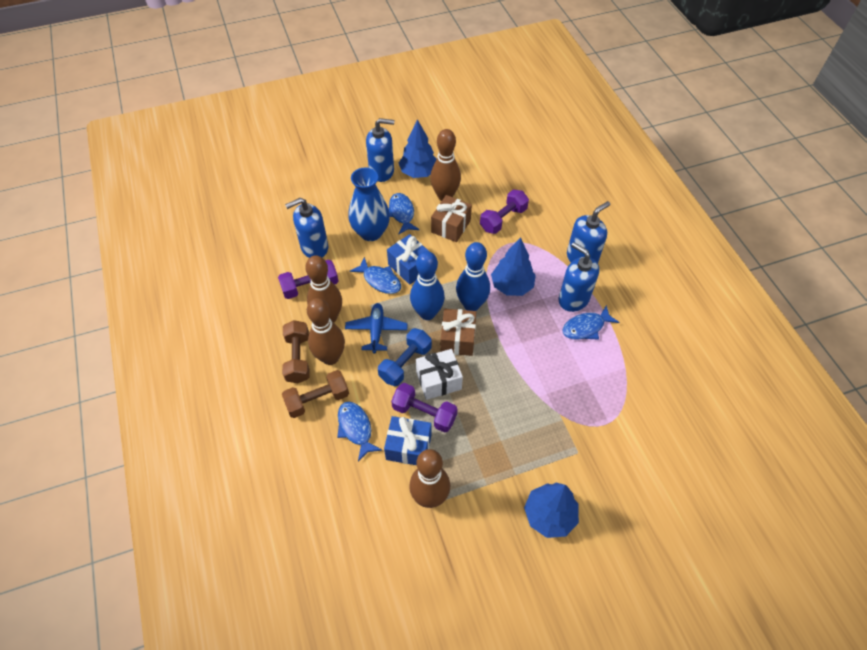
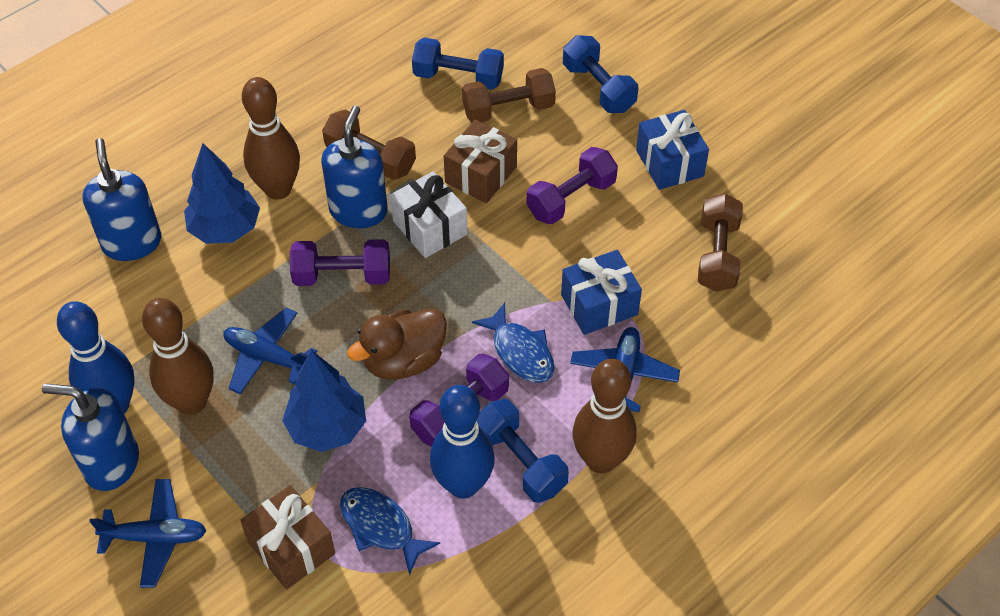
blue dumbbell: [378,328,432,387] = 1 -> [412,37,504,90] [476,399,569,503] [563,35,638,113] = 3
blue fish: [337,402,382,462] [350,257,401,294] [389,193,420,234] [562,305,619,340] = 4 -> [340,487,440,576] [472,303,554,383] = 2
blue plane: [345,303,408,353] = 1 -> [89,479,207,588] [223,308,317,395] [570,327,680,412] = 3
blue soap dispenser: [285,198,328,258] [366,118,394,182] [559,242,599,312] [567,201,610,263] = 4 -> [42,384,139,491] [83,138,161,261] [321,106,388,228] = 3
blue tree: [399,119,437,178] [491,237,536,296] [524,483,579,538] = 3 -> [184,143,260,244] [282,350,366,452] = 2
blue vase: [348,168,390,241] = 1 -> none = 0
brown bowling pin: [305,255,342,323] [307,298,345,365] [409,449,450,508] [430,129,461,201] = 4 -> [142,298,214,415] [242,77,300,200] [572,359,637,473] = 3
brown duck: none = 0 -> [347,309,447,380] = 1
brown dumbbell: [282,320,310,383] [282,370,349,418] = 2 -> [322,110,416,180] [462,68,556,122] [698,193,743,292] = 3

